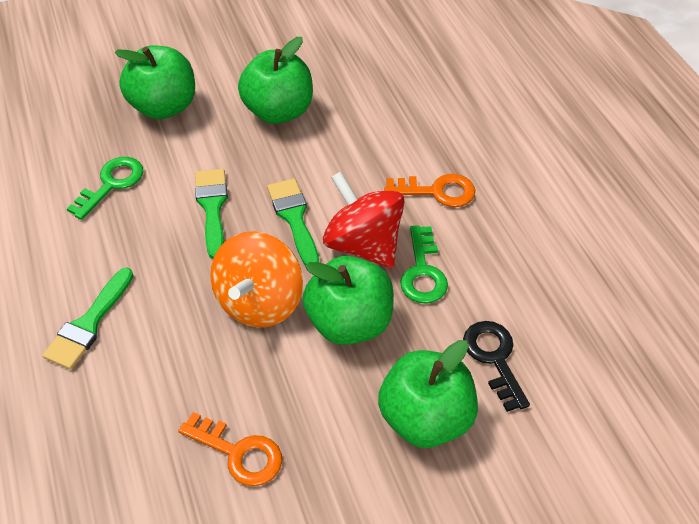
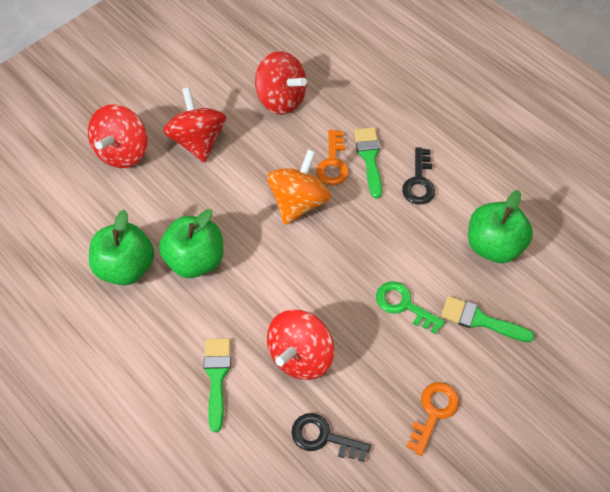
black key: [463,321,530,412] = 1 -> [291,413,371,462] [402,147,435,205] = 2
green apple: [115,45,195,119] [238,37,313,124] [303,256,394,345] [378,340,478,448] = 4 -> [89,210,154,285] [159,209,223,278] [468,190,533,263] = 3
green key: [67,157,143,220] [400,225,448,304] = 2 -> [376,281,445,334] = 1
red spinning top: [323,171,405,268] = 1 -> [88,104,147,168] [163,87,226,163] [255,51,307,115] [267,310,334,380] = 4

